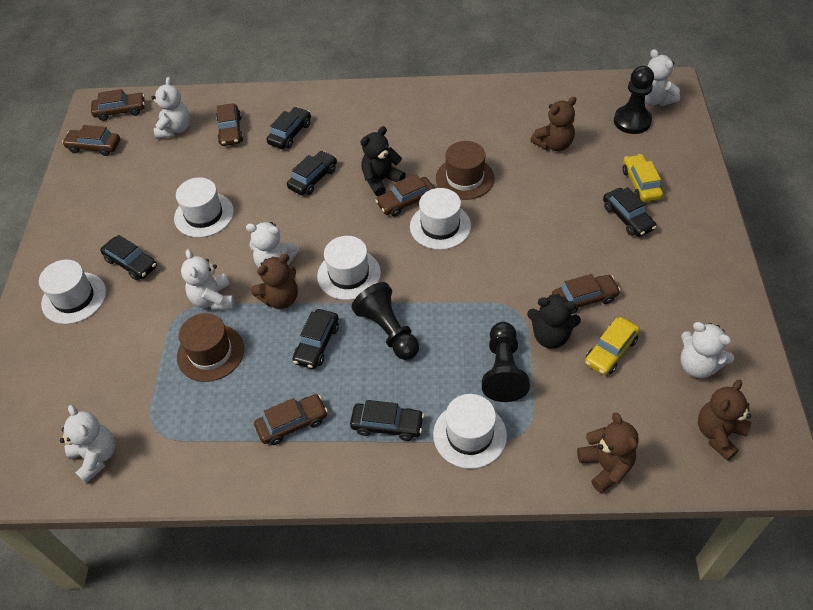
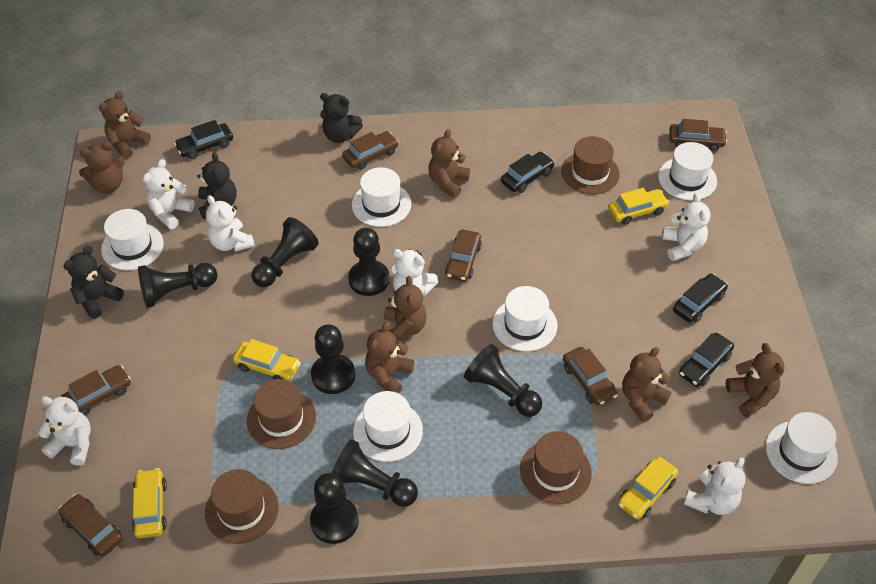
black car: [100,235,157,280] [266,107,311,149] [287,151,337,195] [293,309,339,369] [350,400,424,441] [603,187,657,237] = 6 -> [174,120,233,159] [501,152,555,193] [673,273,728,323] [679,333,734,387] = 4
black pawn: [352,282,419,360] [482,322,530,402] [614,66,654,134] = 3 -> [138,263,217,308] [251,217,319,287] [310,473,359,544] [311,325,355,394] [332,439,418,507] [348,228,390,296] [464,344,542,417] = 7
black teddy bear: [361,126,406,196] [527,294,581,349] = 2 -> [63,246,124,319] [197,152,237,219] [320,93,363,143] = 3
brown hat: [177,313,244,382] [436,141,495,200] = 2 -> [205,469,279,544] [247,379,316,449] [520,431,592,504] [561,136,620,194] = 4
brown teddy bear: [251,254,298,309] [530,97,576,151] [577,412,639,493] [698,380,751,461] = 4 -> [79,142,125,193] [99,91,151,159] [365,322,414,394] [384,276,427,341] [429,129,470,198] [622,347,671,422] [726,343,784,418] = 7
white hat: [39,260,106,324] [174,177,234,238] [317,236,381,300] [410,188,471,250] [433,394,507,469] = 5 -> [101,209,164,270] [352,167,411,227] [353,391,423,462] [492,286,557,351] [658,142,717,200] [766,412,838,484] = 6
yellow car: [585,317,640,375] [622,154,663,202] = 2 -> [132,468,167,539] [233,339,301,381] [608,188,669,225] [618,457,678,520] = 4

